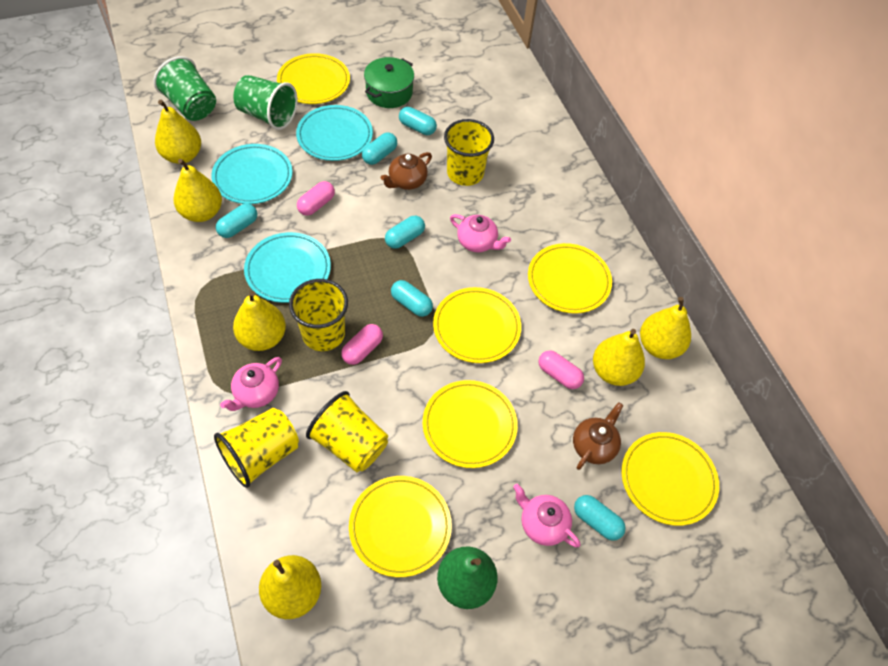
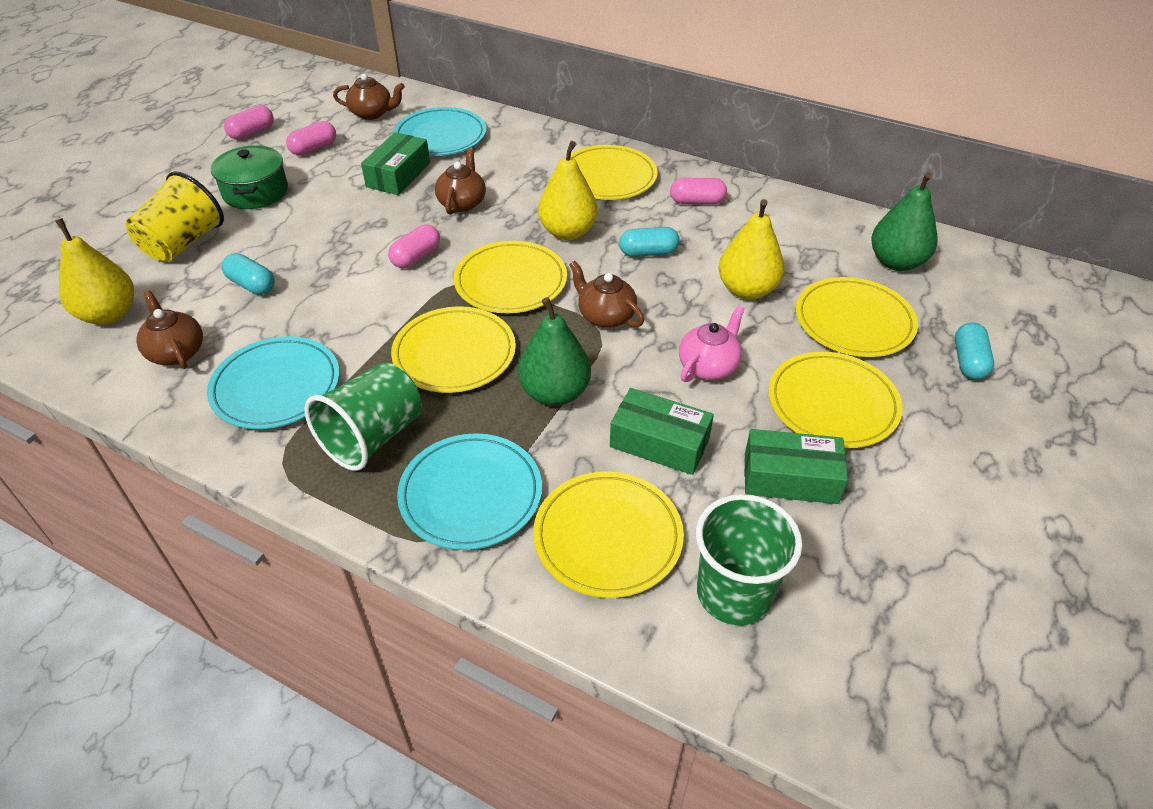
brown teapot: [381,152,432,190] [573,402,623,470] = 2 -> [136,291,203,369] [333,74,405,120] [435,149,486,215] [569,261,644,328] = 4
green box: none = 0 -> [361,132,430,195] [610,388,714,475] [744,429,848,504] = 3
green pear: [437,547,498,609] = 1 -> [518,297,591,406] [871,172,937,271] = 2
pink capsule: [297,181,335,216] [341,324,383,365] [538,350,584,389] = 3 -> [224,105,274,140] [286,121,336,156] [388,224,440,268] [670,178,727,204] = 4
pink teapot: [220,357,282,411] [450,214,511,252] [513,484,580,547] = 3 -> [679,306,745,382] = 1
turquoise capsule: [216,203,257,238] [362,132,397,165] [385,216,425,249] [391,280,433,317] [399,107,437,135] [574,495,626,541] = 6 -> [222,253,275,295] [619,227,680,257] [955,323,994,379] = 3
yellow cup: [214,408,299,488] [289,279,348,351] [306,391,388,472] [444,119,494,186] = 4 -> [126,171,224,262] = 1
yellow pear: [155,100,201,164] [173,159,222,222] [233,291,286,351] [259,555,321,619] [593,329,645,386] [640,297,691,359] = 6 -> [55,218,134,325] [538,141,598,240] [718,199,784,300] = 3

